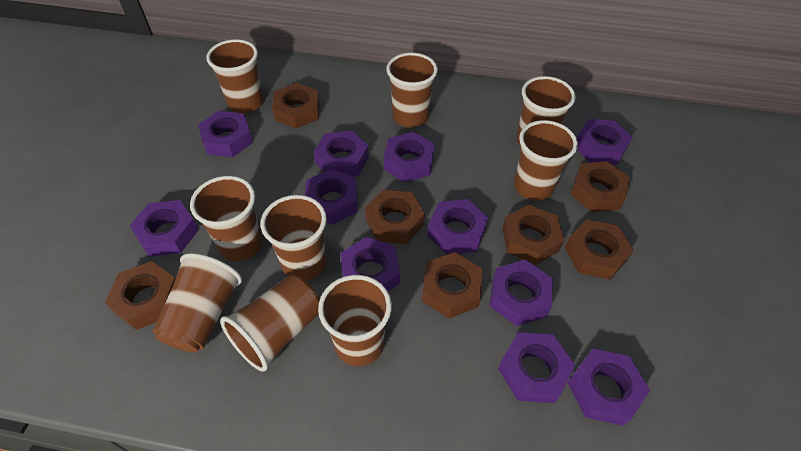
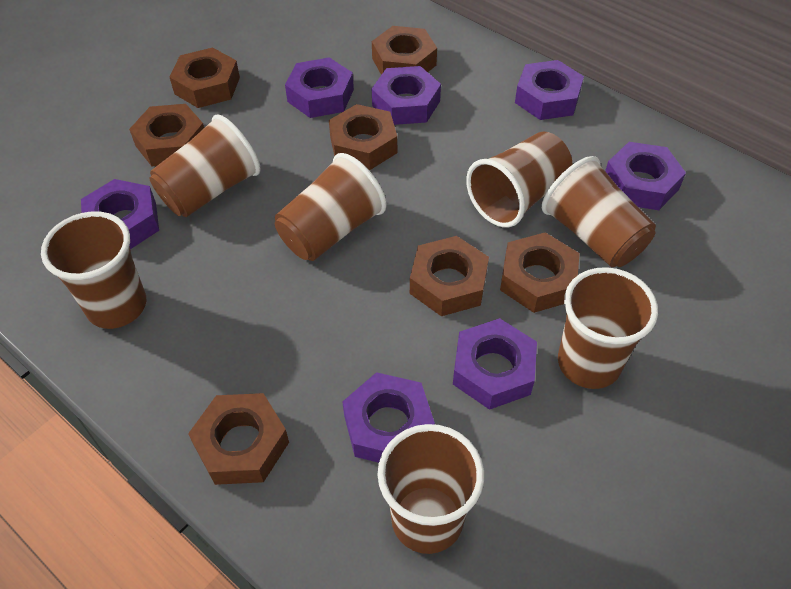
brown cup: [152,253,242,352] [190,176,262,261] [206,39,263,114] [220,275,320,372] [261,195,327,281] [318,275,392,366] [386,53,438,127] [514,120,578,201] [516,76,576,146] = 9 -> [41,211,146,329] [149,114,261,217] [275,153,387,261] [378,424,484,554] [466,132,573,228] [542,156,656,267] [558,267,658,389] = 7
purple nut: [129,200,198,257] [198,111,253,157] [305,169,358,225] [313,130,369,177] [340,237,400,292] [383,132,435,182] [428,199,488,255] [490,260,553,326] [498,332,575,403] [567,349,650,426] [577,119,633,165] = 11 -> [81,179,159,249] [285,57,354,118] [342,372,435,463] [372,66,441,125] [453,318,537,410] [515,60,584,120] [605,142,686,210] = 7

